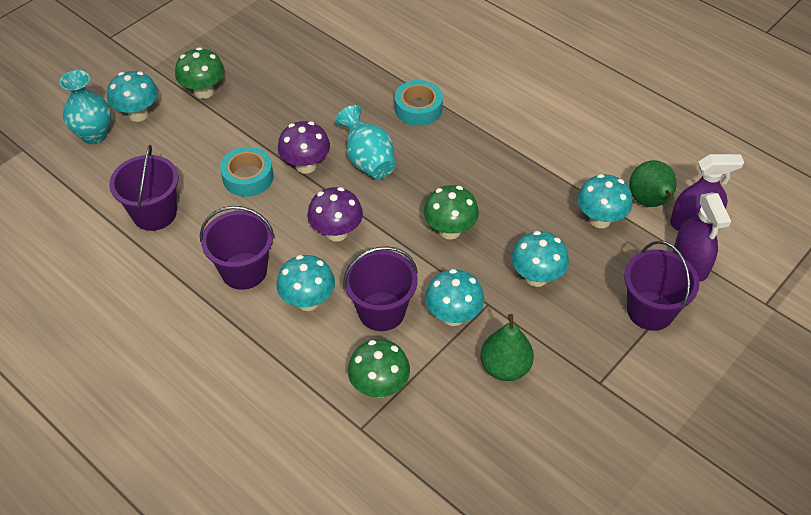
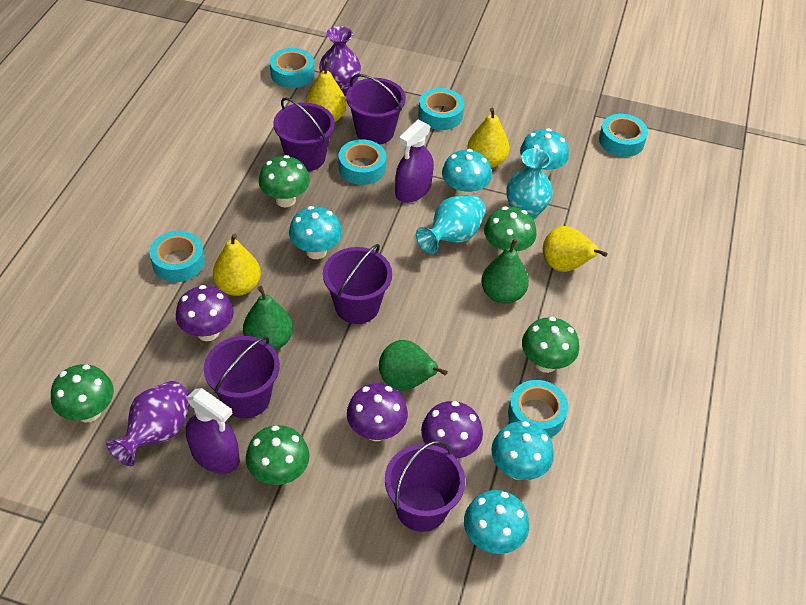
green mushroom: [175,47,225,99] [348,339,410,398] [423,185,479,239] = 3 -> [51,364,114,422] [246,425,309,485] [259,155,310,207] [484,206,537,255] [522,317,579,373] = 5
green pear: [480,314,534,381] [629,160,677,207] = 2 -> [243,286,293,350] [379,340,448,391] [481,239,529,304] = 3
purple bucket: [109,145,179,231] [200,206,275,290] [343,246,418,331] [624,241,699,331] = 4 -> [204,336,280,418] [273,97,335,171] [323,244,392,324] [346,74,406,145] [385,440,465,532] = 5
purple mushroom: [278,121,330,174] [307,187,363,242] = 2 -> [176,285,234,341] [347,383,408,441] [421,401,483,459] = 3
purple vase: none = 0 -> [106,381,190,466] [319,26,361,96] = 2
turquoise tape: [220,147,274,197] [395,80,443,126] = 2 -> [149,231,205,282] [270,48,314,88] [339,139,386,185] [418,88,464,130] [508,380,568,438] [599,114,648,157] = 6
yellow pear: none = 0 -> [213,233,261,296] [306,61,347,122] [467,108,509,168] [543,226,608,272] = 4

